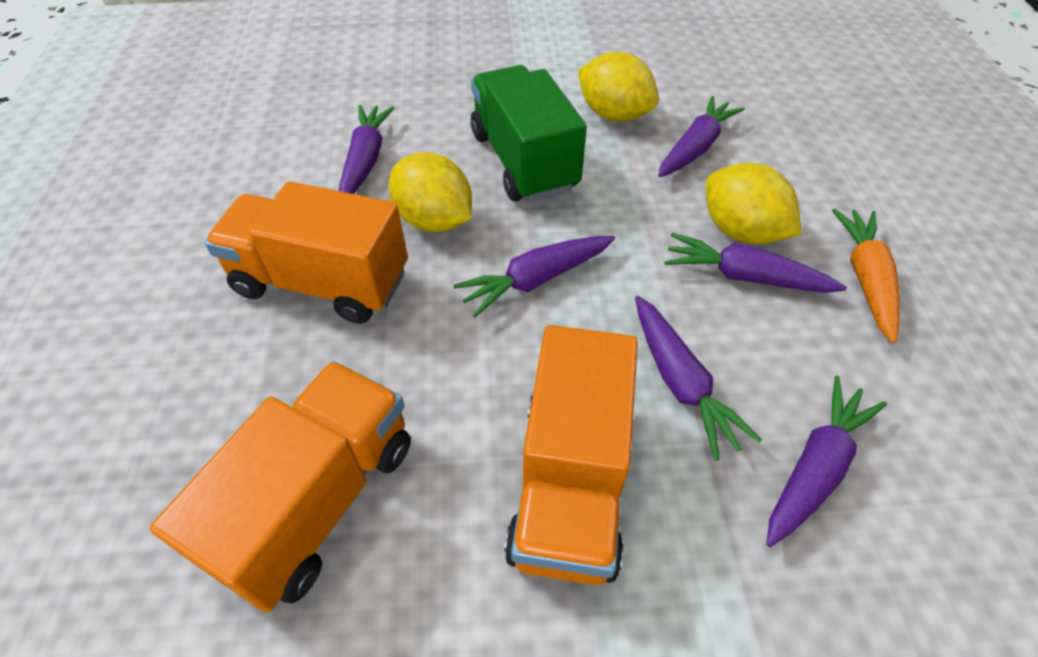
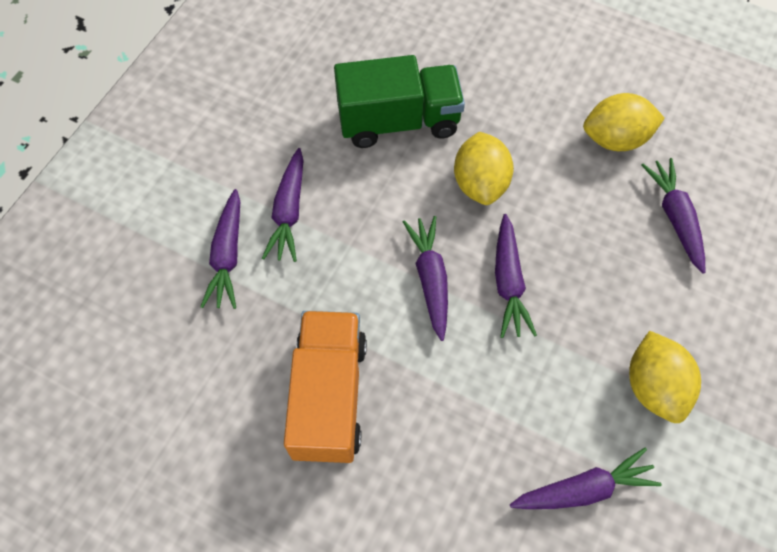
orange carrot: [832,208,900,343] = 1 -> none = 0
orange truck: [150,361,411,613] [205,181,408,324] [504,325,638,585] = 3 -> [284,311,367,463] = 1

